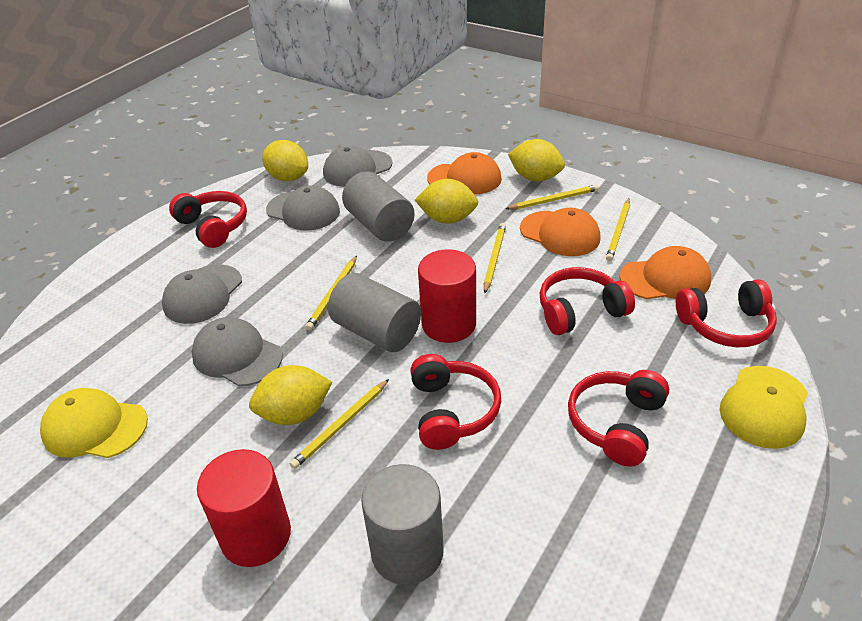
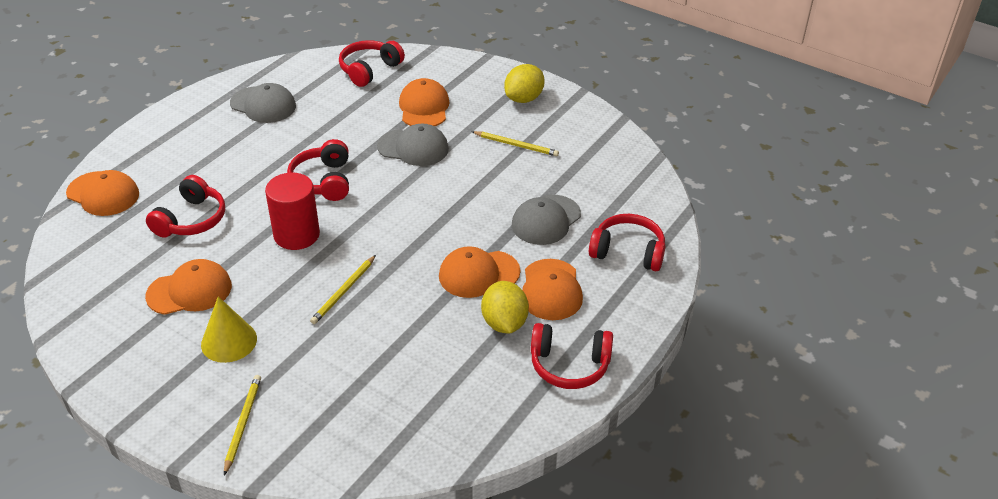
grey cap: [162,264,242,324] [191,317,283,386] [266,185,340,231] [323,146,392,187] = 4 -> [230,83,296,123] [377,124,449,166] [512,195,581,245] = 3
grey cylinder: [328,273,421,352] [342,171,415,242] [361,464,444,585] = 3 -> none = 0
orange cap: [427,152,502,194] [520,208,601,256] [620,246,711,299] = 3 -> [66,170,139,216] [145,259,232,315] [399,78,450,126] [439,246,520,298] [522,259,583,320] = 5
red cylinder: [197,449,291,567] [418,250,476,343] = 2 -> [265,173,320,250] = 1
yellow cap: [40,388,148,458] [720,366,808,449] = 2 -> none = 0
yellow cone: none = 0 -> [201,296,257,363] = 1
yellow lemon: [249,365,332,425] [262,140,308,181] [415,179,479,224] [508,139,565,182] = 4 -> [481,281,529,333] [504,64,545,103] = 2
yellow pencil: [290,379,389,469] [305,256,357,330] [484,223,506,293] [506,184,599,210] [606,199,630,261] = 5 -> [224,375,261,475] [310,255,376,324] [472,131,559,156] = 3

